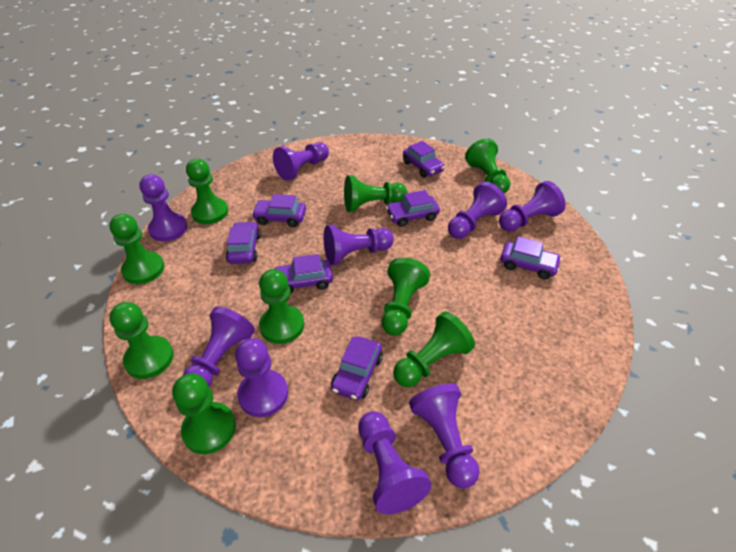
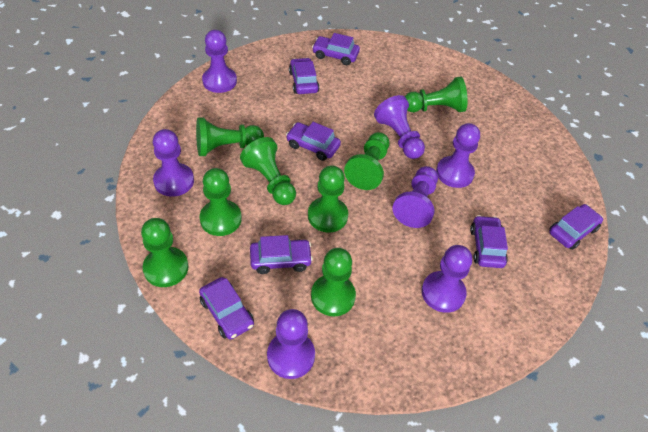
green pawn: [109,214,164,284] [109,302,174,379] [172,373,236,454] [186,159,228,224] [259,269,304,344] [344,175,407,212] [382,258,430,335] [393,311,475,387] [465,139,510,193] = 9 -> [141,218,189,287] [196,117,264,156] [200,168,242,236] [240,137,296,205] [308,165,348,232] [311,248,356,316] [344,132,389,190] [405,76,468,112] = 8
purple pawn: [139,174,187,242] [183,306,255,387] [235,338,288,417] [273,142,329,181] [324,225,394,265] [358,411,431,514] [409,383,480,489] [448,182,507,239] [499,181,565,231] = 9 -> [153,129,194,197] [202,30,237,93] [267,309,315,379] [374,95,425,159] [393,166,438,228] [422,245,472,313] [436,123,480,188] = 7

